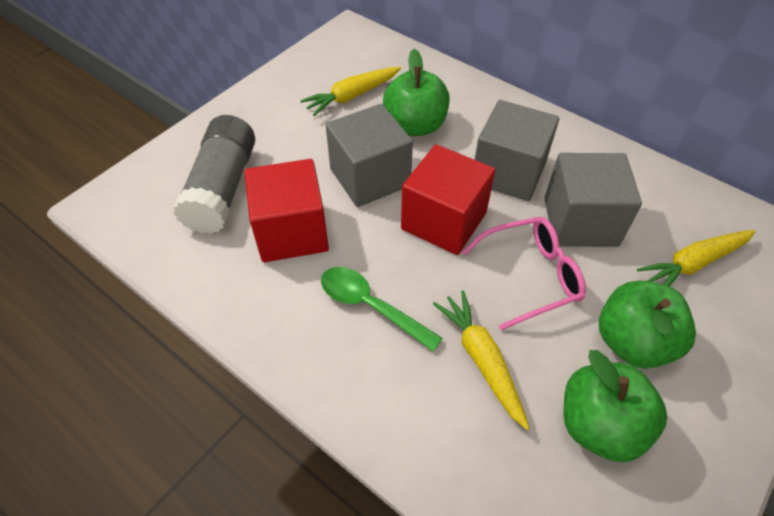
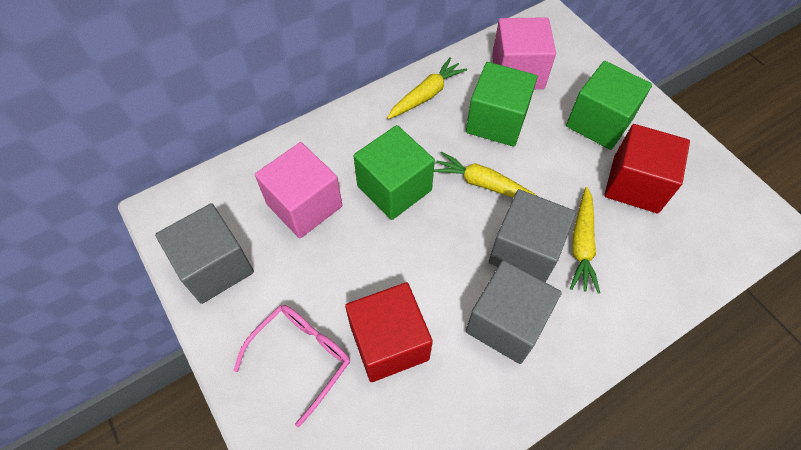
green apple: [383,49,450,136] [564,350,667,462] [599,280,696,369] = 3 -> none = 0
green cube: none = 0 -> [354,125,435,220] [466,62,537,147] [566,61,652,150] = 3
green spoon: [321,267,443,351] = 1 -> none = 0
grey glue stick: [173,115,255,234] = 1 -> none = 0
pink cube: none = 0 -> [255,142,342,238] [492,17,556,89] = 2

